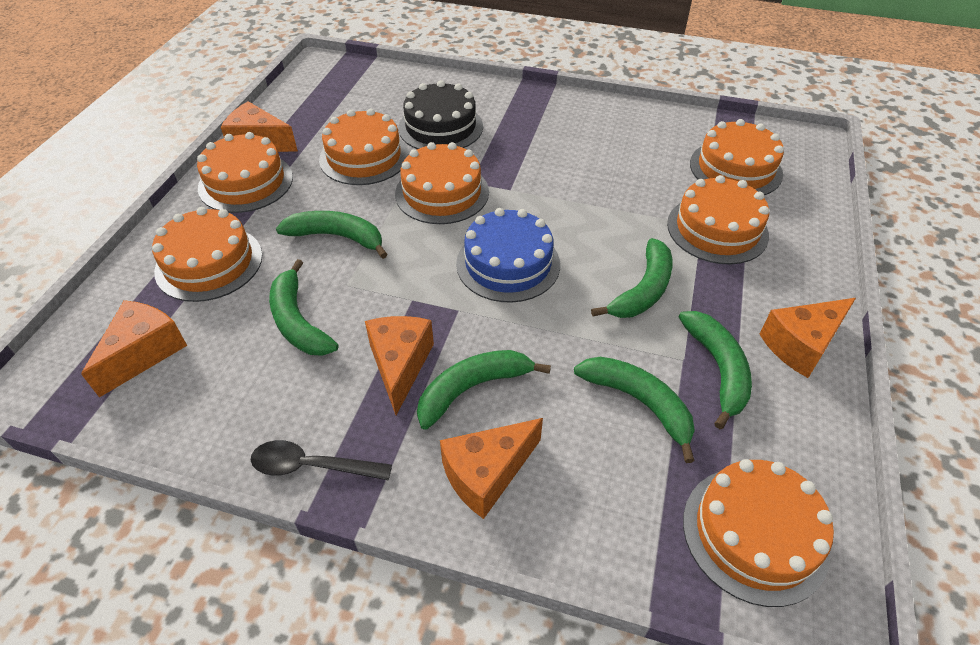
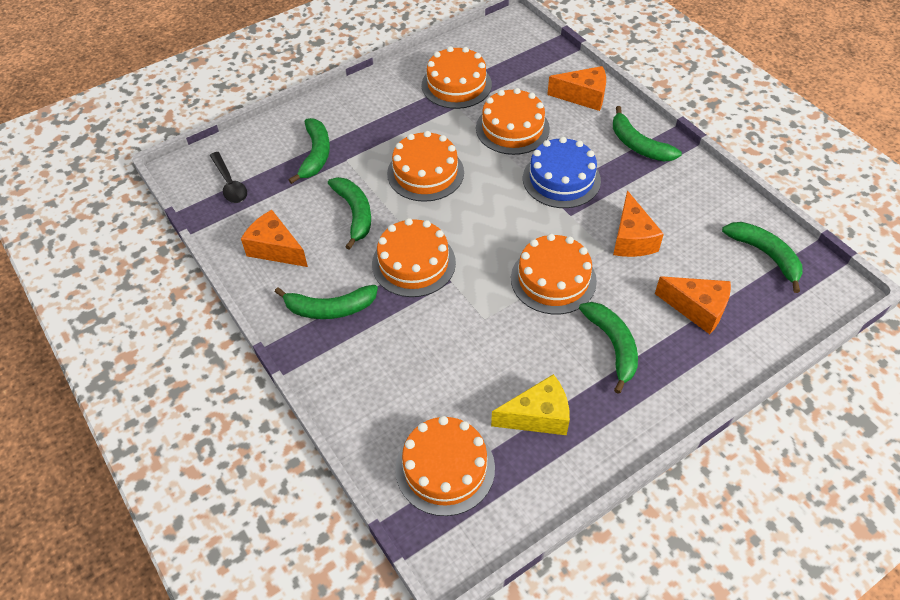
black cake: [398,80,483,149] = 1 -> none = 0
orange cake: [152,207,262,302] [197,132,293,213] [319,109,409,185] [395,142,489,224] [667,175,769,265] [683,459,834,607] [690,119,784,195] = 7 -> [372,218,456,297] [387,131,464,202] [395,416,495,516] [422,46,492,109] [476,88,550,155] [511,234,597,314] = 6
orange cheese: [81,300,187,398] [221,101,298,152] [365,316,434,415] [440,418,543,519] [759,298,856,378] = 5 -> [241,210,308,267] [547,66,606,111] [613,190,664,257] [655,276,731,334] = 4
yellow cheese: none = 0 -> [491,374,570,435] = 1

